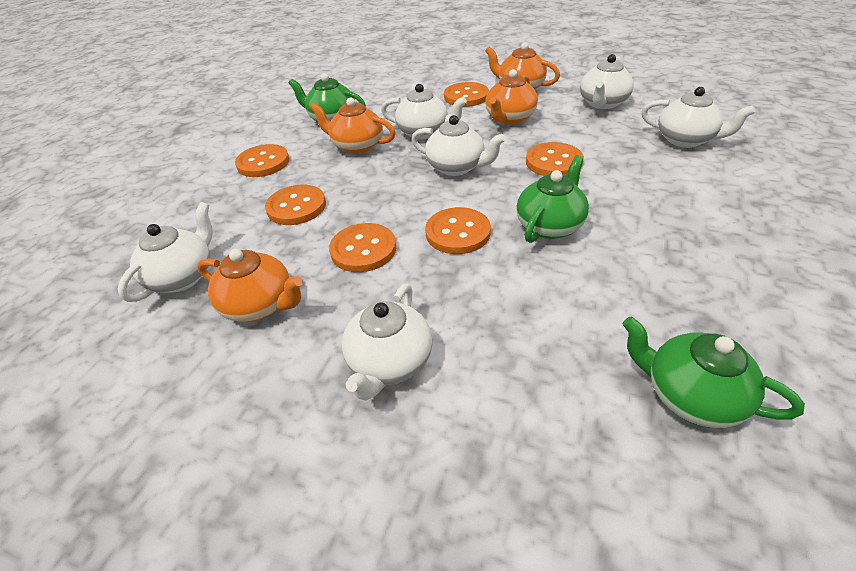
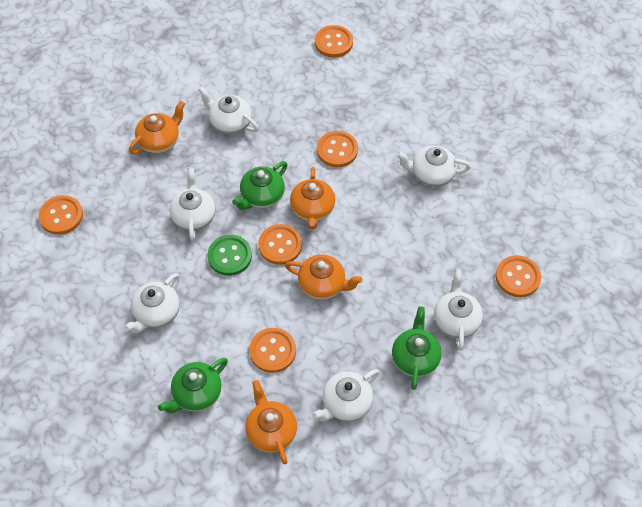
green button: none = 0 -> [207,235,252,276] = 1

